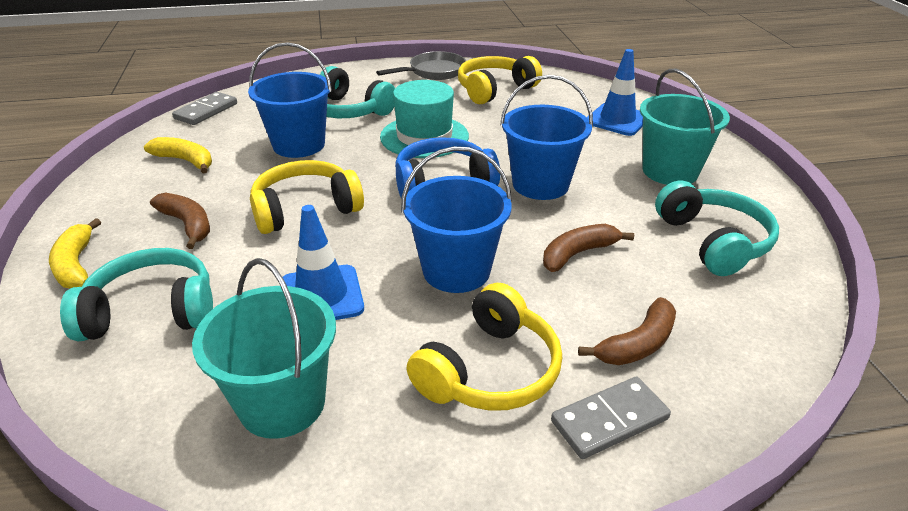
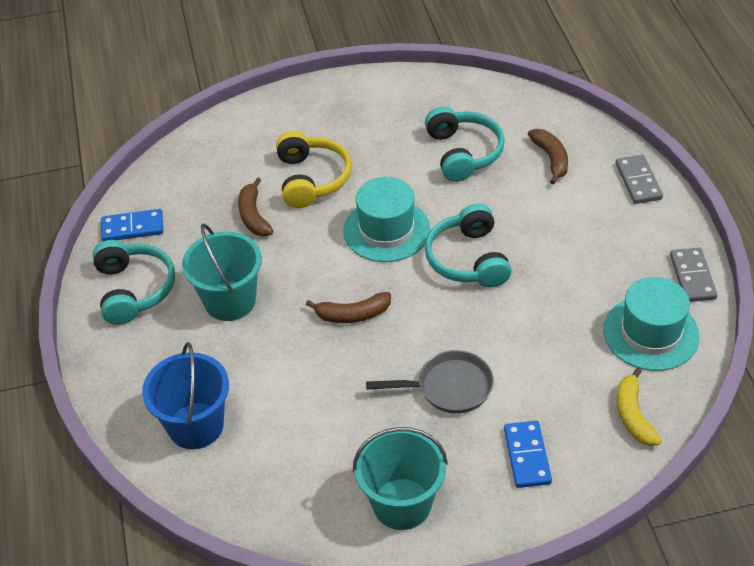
blue bucket: [248,42,332,158] [401,146,512,293] [500,75,593,200] = 3 -> [142,342,229,449] = 1
blue domino: none = 0 -> [101,209,163,241] [504,421,552,488] = 2
blue headphones: [395,137,500,199] = 1 -> none = 0
blue traffic cone: [282,205,364,320] [587,49,643,136] = 2 -> none = 0
turquoise hat: [380,80,469,158] = 1 -> [343,177,430,262] [603,277,699,371] = 2
yellow banana: [49,218,101,289] [144,137,212,174] = 2 -> [617,368,662,446] = 1
yellow headphones: [250,160,364,234] [407,283,562,411] [458,56,542,104] = 3 -> [276,131,352,208] = 1

